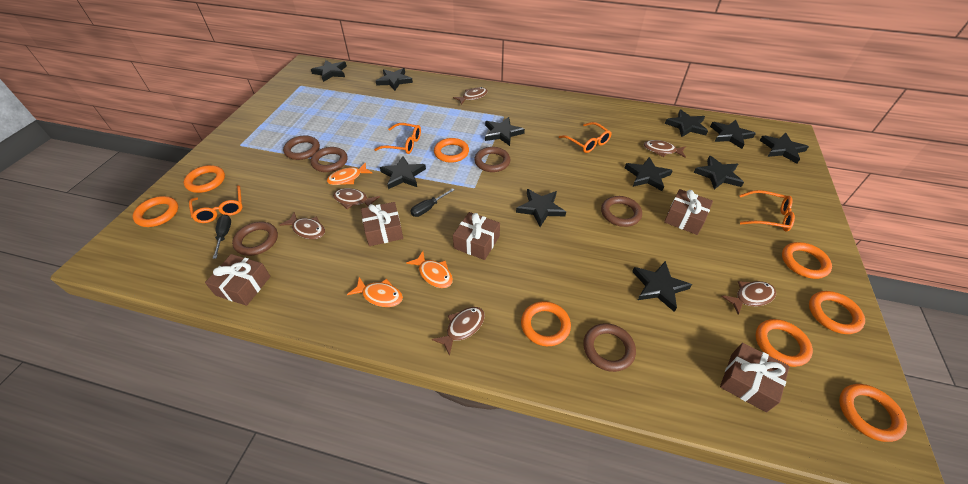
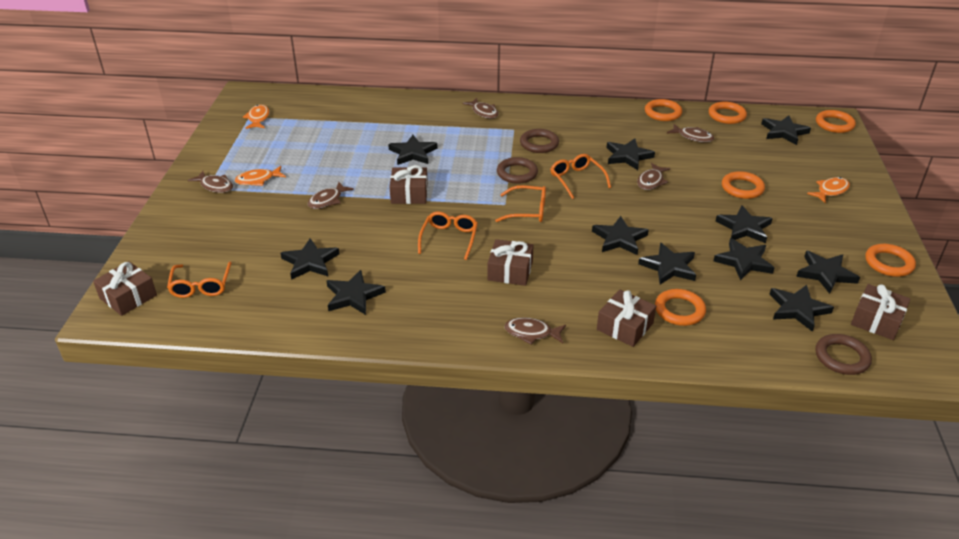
black screwdriver: [212,215,231,259] [410,188,454,217] = 2 -> none = 0
brown ring: [232,222,278,256] [283,136,320,160] [310,147,347,172] [474,147,510,172] [583,323,636,372] [601,196,642,227] = 6 -> [497,157,538,184] [520,129,559,153] [815,334,872,375] = 3
orange ring: [133,196,178,227] [184,165,225,193] [434,138,469,163] [521,301,571,346] [755,319,813,367] [782,242,832,279] [809,291,865,334] [839,384,907,442] = 8 -> [645,99,682,121] [655,289,706,326] [709,102,747,124] [722,171,765,199] [816,110,856,133] [865,244,916,277] = 6

